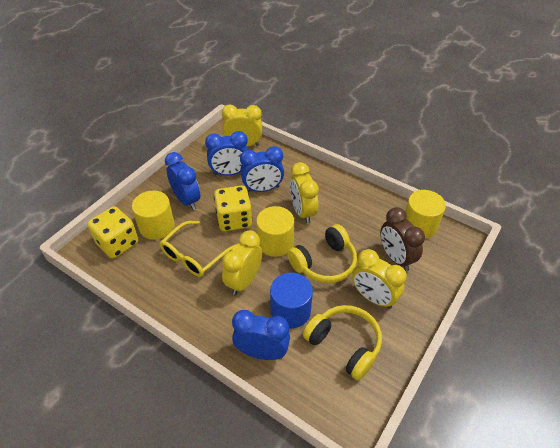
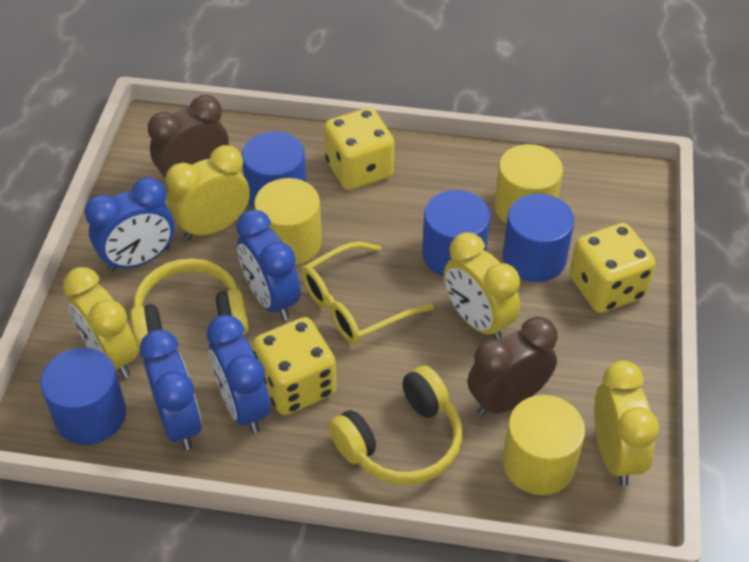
blue cylinder: [270,273,313,329] = 1 -> [40,347,126,445] [241,131,307,210] [422,190,490,277] [503,194,574,282] = 4
brown clock: [380,207,425,271] = 1 -> [148,95,229,187] [467,316,558,416] = 2
yellow dice: [87,206,139,259] [214,186,252,231] = 2 -> [252,317,337,415] [324,108,394,190] [570,223,656,313] = 3

